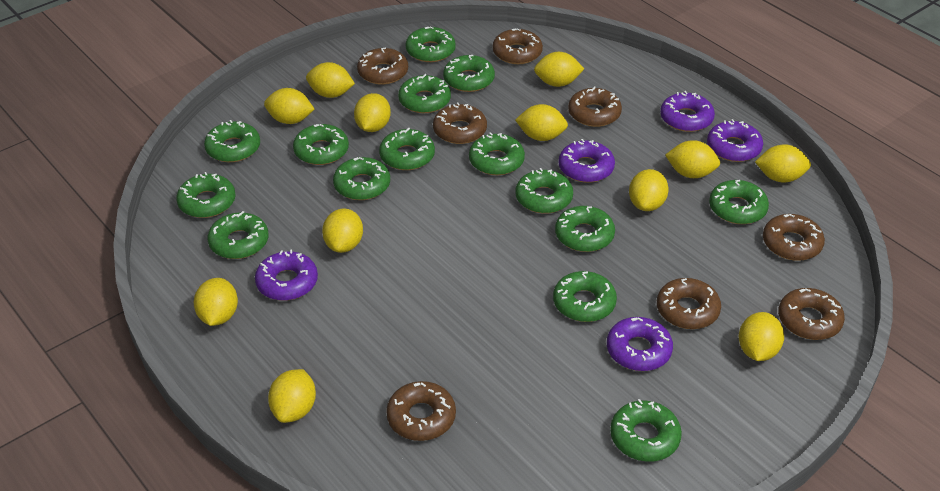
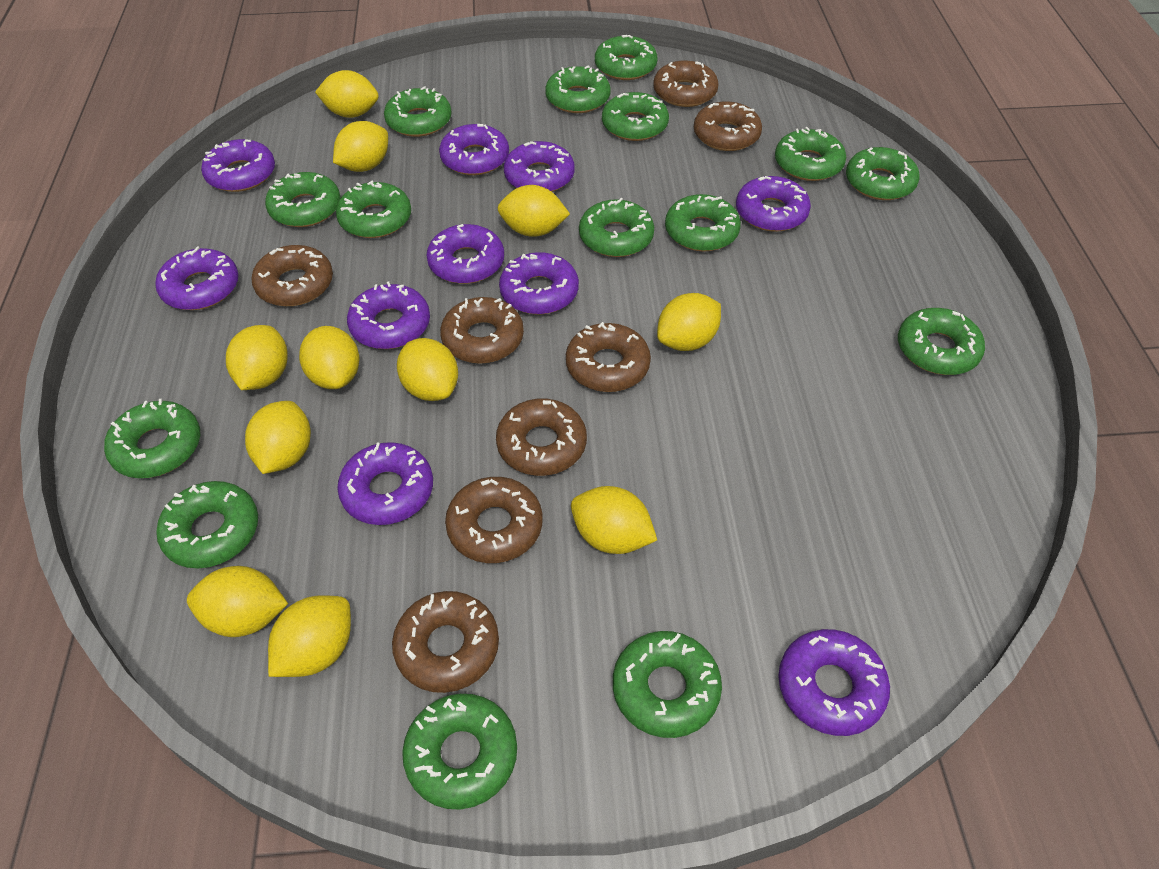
purple donut: [255,250,318,301] [558,139,615,183] [607,317,673,371] [660,91,715,132] [707,119,763,162] = 5 -> [155,247,239,310] [201,139,275,192] [337,442,433,525] [347,282,430,349] [426,224,504,284] [439,124,509,175] [499,252,579,315] [504,141,574,192] [736,176,811,232] [778,629,890,736] = 10
yellow lemon: [194,278,238,326] [264,88,314,124] [268,369,316,423] [306,62,355,98] [322,209,363,253] [354,93,391,132] [515,104,568,141] [534,52,584,87] [629,169,669,211] [665,140,720,178] [739,312,784,361] [755,144,811,182] = 12 -> [187,566,288,637] [226,325,288,390] [245,401,311,474] [268,595,351,677] [299,326,360,389] [315,70,379,118] [333,121,388,172] [397,338,458,401] [498,185,570,237] [571,486,657,554] [657,293,721,351] = 11

